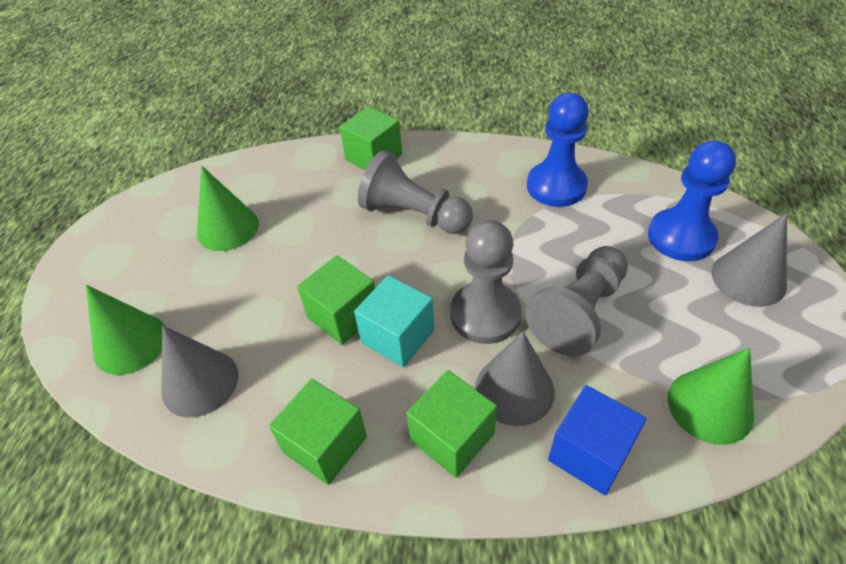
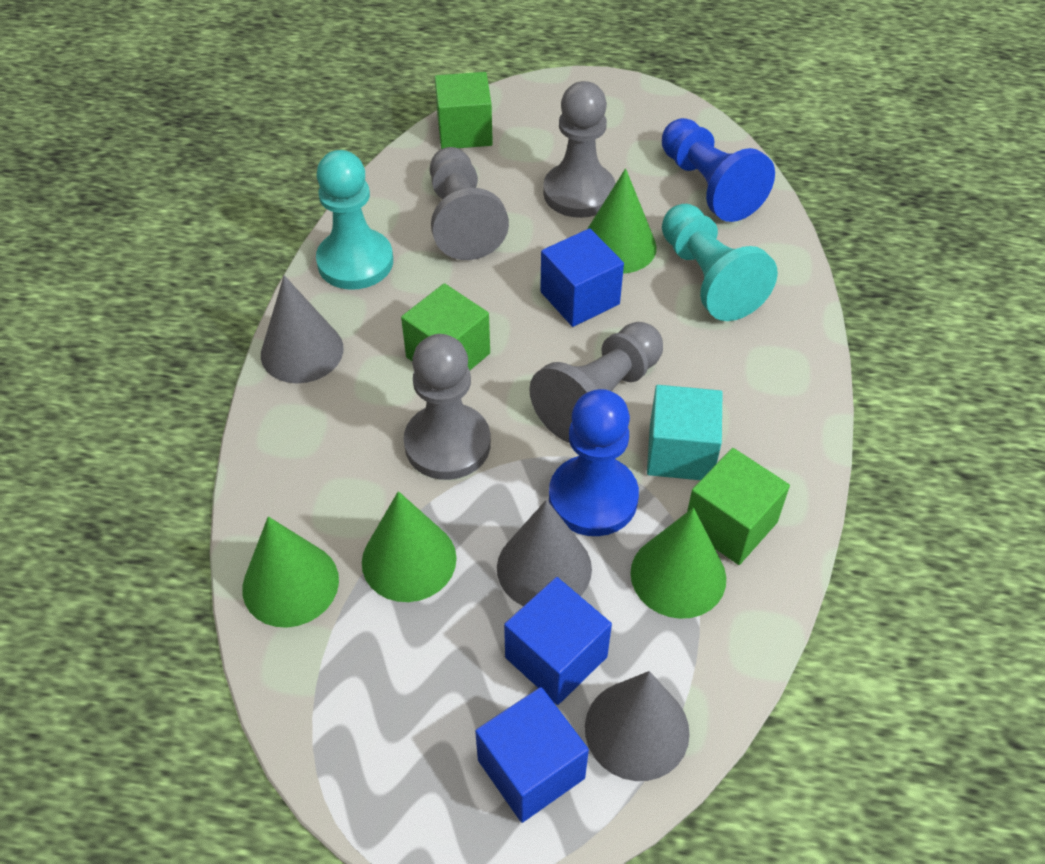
blue cube: [548,385,647,495] = 1 -> [475,687,589,823] [504,577,612,705] [540,228,624,327] = 3
green cone: [86,285,165,375] [197,166,259,251] [668,348,754,445] = 3 -> [242,516,339,628] [362,491,456,602] [587,168,657,274] [630,508,726,619] = 4
green cube: [269,379,367,485] [297,255,375,345] [340,106,402,170] [406,370,497,478] = 4 -> [401,283,490,370] [435,72,493,149] [687,448,790,565] = 3
grey pawn: [358,150,473,234] [450,220,522,344] [525,246,628,356] = 3 -> [404,334,491,480] [430,147,509,260] [529,322,663,443] [543,81,616,218] = 4
turquoise pawn: none = 0 -> [316,150,393,290] [662,204,778,321] = 2

